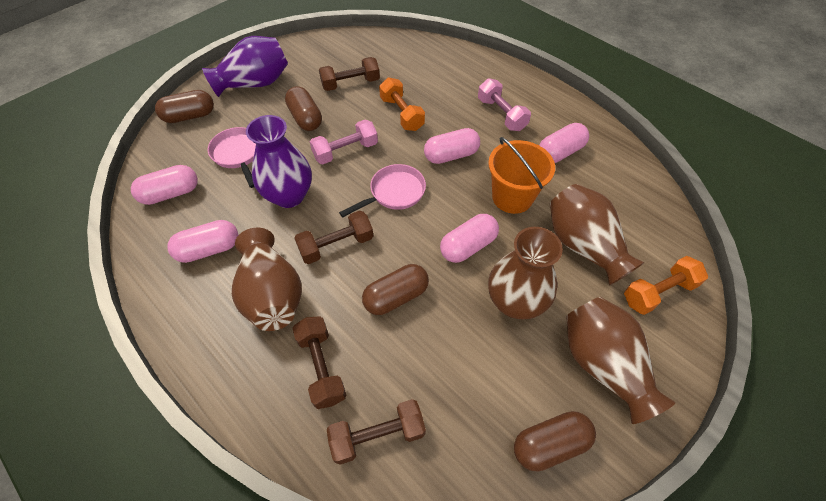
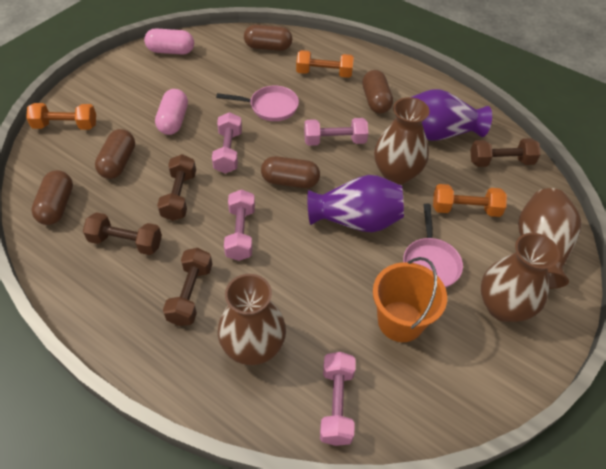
brown capsule: [155,90,214,123] [285,86,322,131] [362,264,429,315] [514,411,596,471] = 4 -> [31,170,73,225] [95,129,135,179] [244,25,292,51] [261,156,320,188] [362,70,393,114] = 5
orange dumbbell: [379,78,425,131] [624,256,708,315] = 2 -> [26,103,96,130] [296,50,354,78] [433,184,507,217] = 3
pink capsule: [131,165,198,205] [167,220,238,263] [424,128,480,164] [440,214,499,263] [539,123,589,163] = 5 -> [144,28,194,55] [155,89,188,135] = 2
pink dumbbell: [310,120,378,164] [478,78,531,131] = 2 -> [212,112,242,173] [224,189,255,261] [304,118,368,146] [320,352,356,446] = 4

